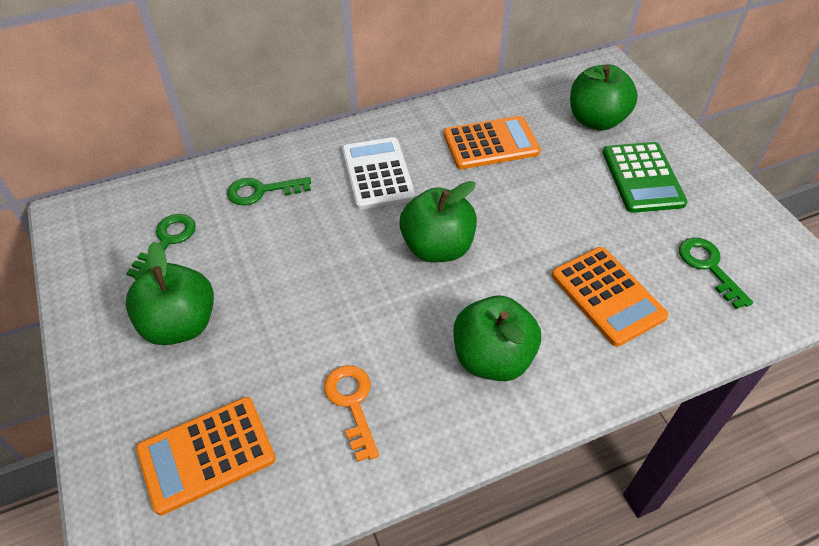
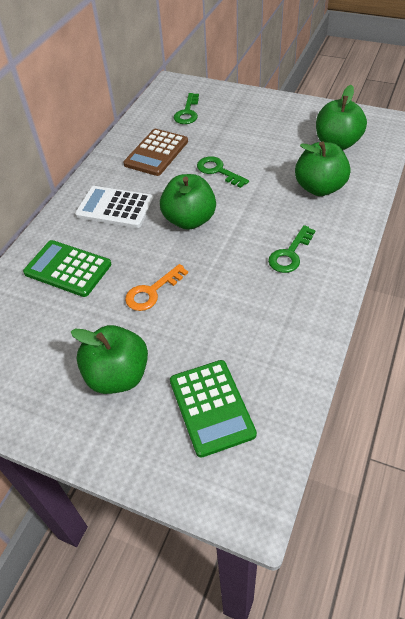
brown calculator: none = 0 -> [123,129,188,176] = 1
green calculator: [603,142,688,213] = 1 -> [23,240,111,297] [170,360,257,458] = 2
orange calculator: [136,397,276,515] [443,116,541,169] [552,247,669,347] = 3 -> none = 0

